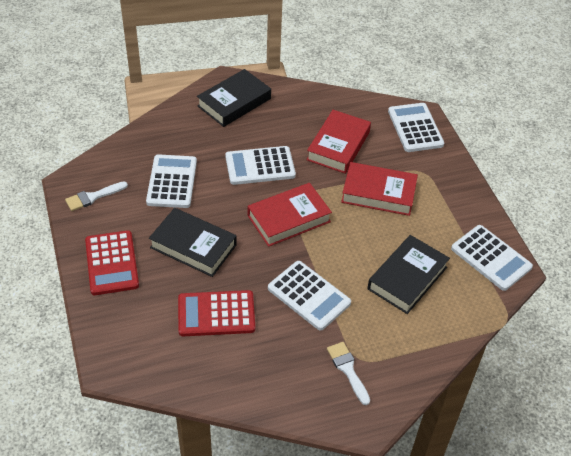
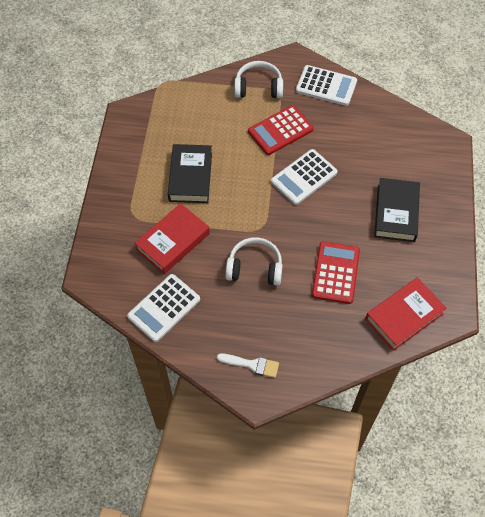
black book: [149,208,237,277] [197,69,271,127] [367,235,450,314] = 3 -> [168,144,212,203] [374,178,420,242] = 2
red book: [248,183,332,247] [306,110,371,174] [341,162,418,216] = 3 -> [135,203,210,274] [365,277,447,351] = 2
white brush: [65,181,128,211] [327,342,370,405] = 2 -> [217,353,279,378] = 1
white calculator: [146,154,197,208] [225,146,296,185] [268,261,351,331] [388,103,444,152] [451,225,533,291] = 5 -> [127,274,200,342] [271,149,338,205] [296,65,357,106] = 3
white headphones: none = 0 -> [225,237,283,286] [234,61,283,99] = 2

